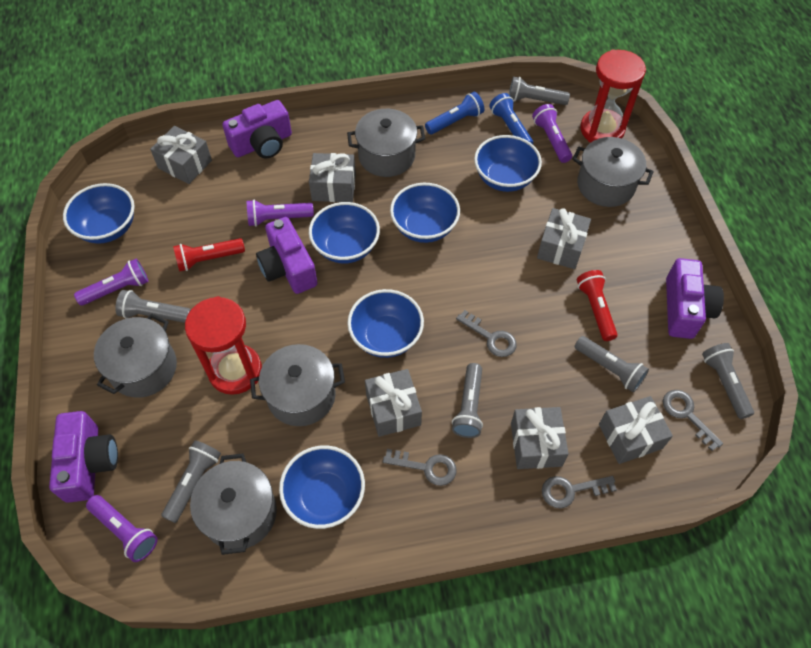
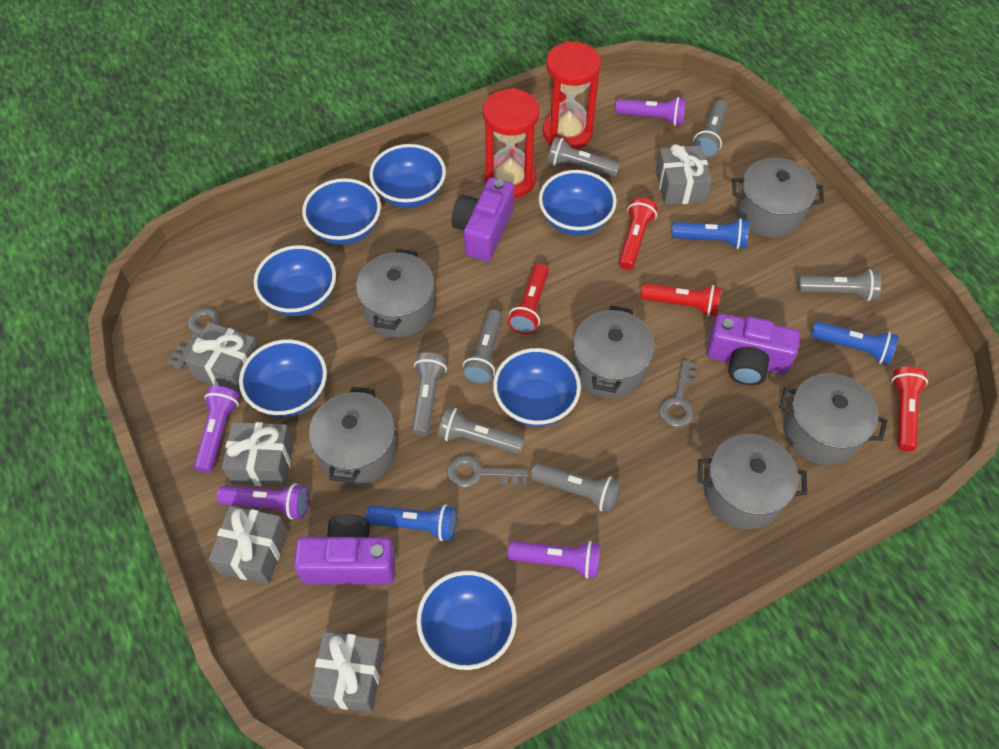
blue bowl: [63,183,135,244] [279,445,365,529] [309,202,380,263] [347,289,424,358] [390,183,460,243] [474,135,542,192] = 6 -> [239,339,327,417] [254,245,336,316] [302,178,381,245] [369,144,446,208] [416,571,517,670] [493,348,581,427] [539,170,617,236] = 7
blue flashlight: [425,92,485,134] [489,93,533,144] = 2 -> [365,504,457,541] [671,218,749,249] [811,321,899,365] = 3
grey flashlight: [115,290,191,323] [161,440,221,523] [452,363,483,438] [509,77,570,105] [575,336,649,392] [702,343,754,419] = 6 -> [411,352,447,437] [438,407,525,454] [462,310,503,385] [531,463,620,512] [547,137,620,177] [693,100,728,158] [797,269,881,301] = 7
grey gift: [150,126,212,184] [309,153,356,202] [365,369,422,437] [511,407,569,469] [537,208,591,269] [599,396,673,464] = 6 -> [185,322,259,394] [209,506,288,584] [222,422,294,487] [309,632,384,712] [656,144,712,205] = 5
grey key: [383,449,456,486] [456,310,517,357] [542,476,617,508] [663,390,723,451] = 4 -> [167,307,221,370] [447,455,529,488] [659,360,697,427] = 3
grey pot: [94,314,177,398] [190,453,277,555] [250,344,345,426] [347,109,425,177] [572,137,654,207] = 5 -> [309,387,396,485] [356,249,435,338] [573,306,655,399] [698,434,807,529] [732,158,824,238] [779,373,887,465] = 6
purple camera: [49,411,118,503] [222,100,292,159] [256,217,318,294] [666,258,724,339] = 4 -> [294,514,396,584] [452,177,514,261] [706,313,800,385] = 3
red flashlight: [173,238,245,272] [577,270,618,341] = 2 -> [508,263,549,334] [618,197,658,270] [641,283,722,317] [891,366,928,451] = 4

